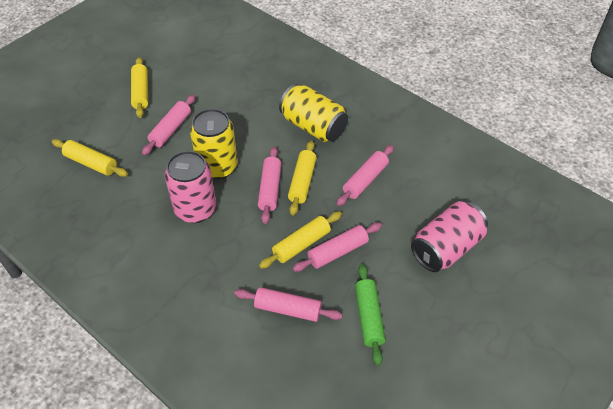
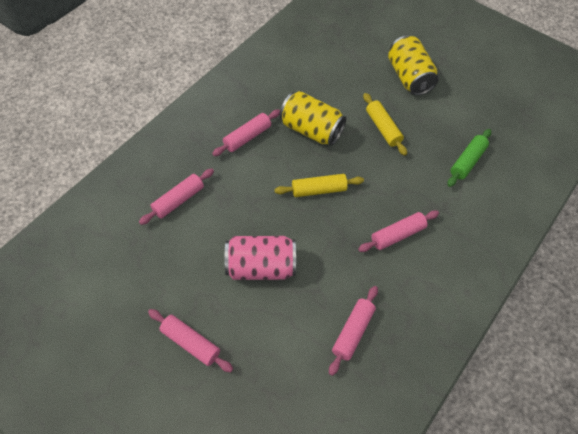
pink can: [165,151,216,223] [411,201,488,272] = 2 -> [225,236,296,280] = 1
yellow rolling pin: [52,139,128,177] [131,57,148,118] [259,211,342,269] [288,140,317,216] = 4 -> [274,174,364,197] [363,93,407,156] = 2

